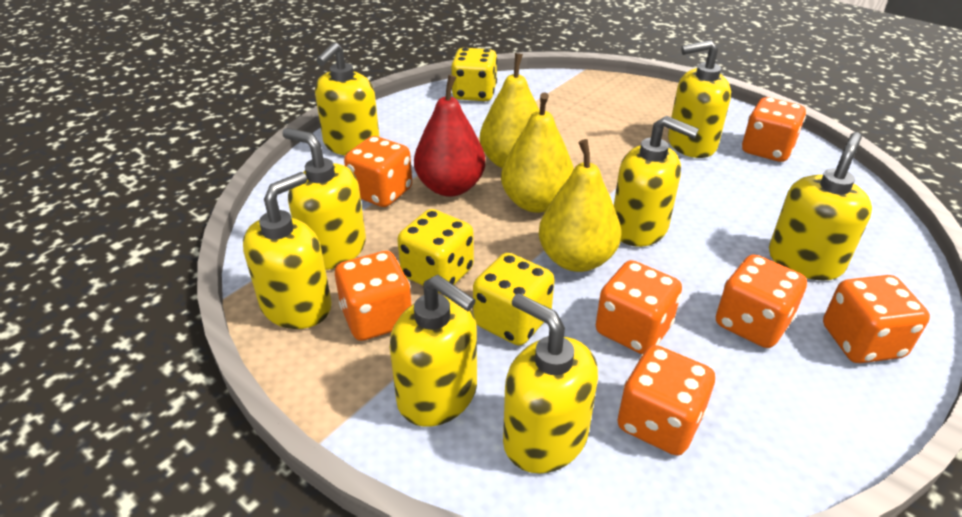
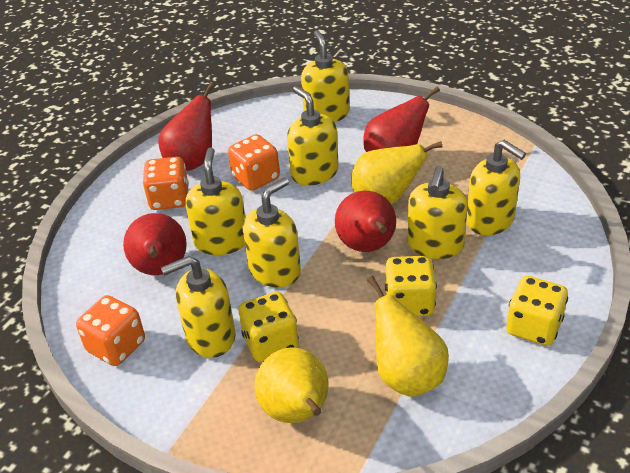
orange dice: [335,251,412,341] [344,136,412,207] [596,260,682,354] [617,345,715,456] [716,254,807,348] [742,97,806,162] [823,275,930,363] = 7 -> [76,295,145,366] [143,157,189,210] [228,134,280,191] = 3
red pear: [414,75,485,197] = 1 -> [123,213,187,275] [158,82,215,171] [335,191,396,252] [363,86,440,152] = 4
yellow soap dispenser: [243,172,332,329] [282,128,366,270] [315,42,379,155] [390,275,477,427] [503,293,598,474] [614,116,699,247] [668,40,731,158] [769,132,872,280] = 8 -> [161,256,235,358] [185,147,245,255] [242,178,301,287] [287,86,339,185] [301,30,350,122] [407,166,468,259] [466,140,526,235] = 7

